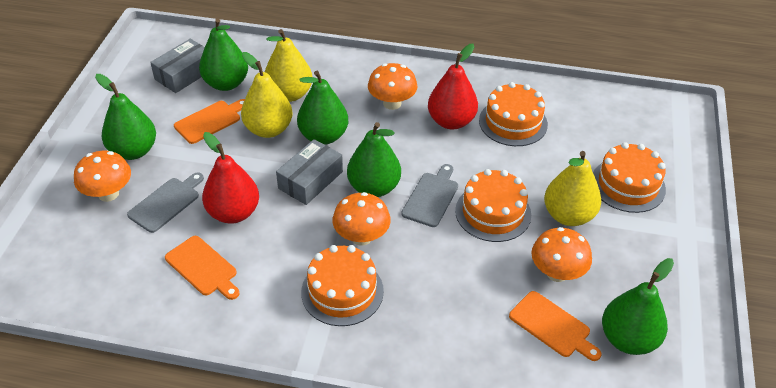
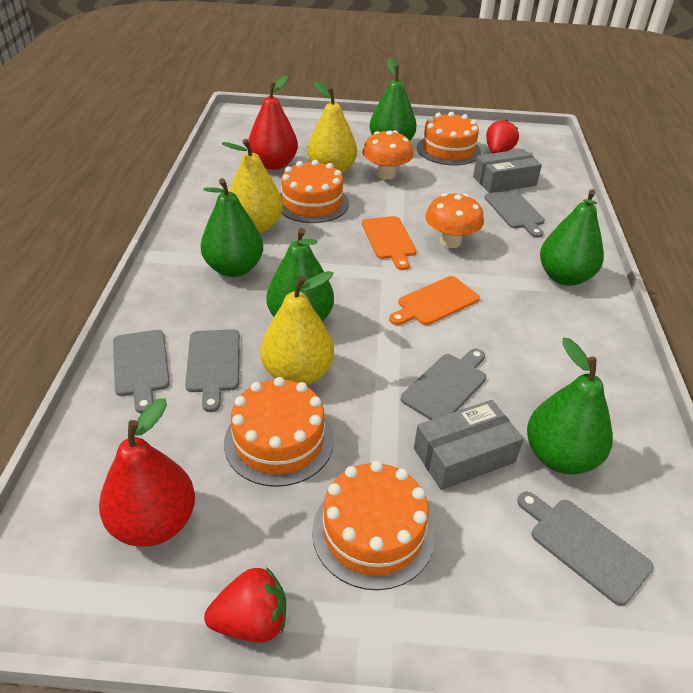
grey cutting board: [127,172,204,233] [401,164,458,227] = 2 -> [113,330,170,413] [185,329,240,412] [401,348,486,420] [485,190,545,238] [517,492,654,606] = 5
orange cutting board: [165,236,239,300] [174,99,245,144] [509,291,601,361] = 3 -> [362,216,417,270] [389,276,480,325] = 2
orange mushroom: [74,151,131,202] [332,192,391,246] [368,63,418,110] [531,227,592,282] = 4 -> [363,130,413,180] [425,193,484,248] = 2
red strawberry: none = 0 -> [204,567,286,642] [486,119,519,153] = 2

